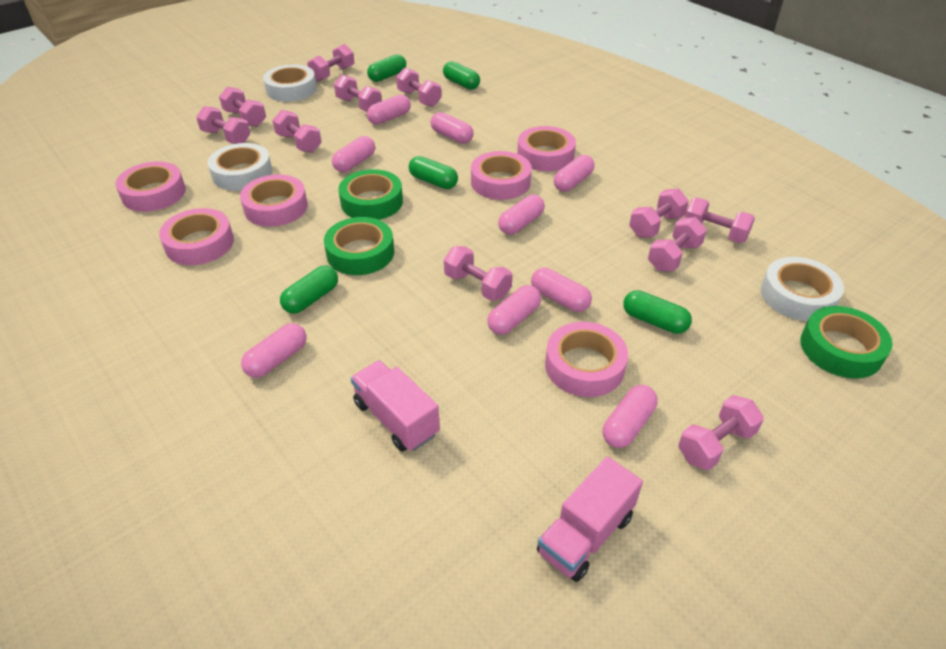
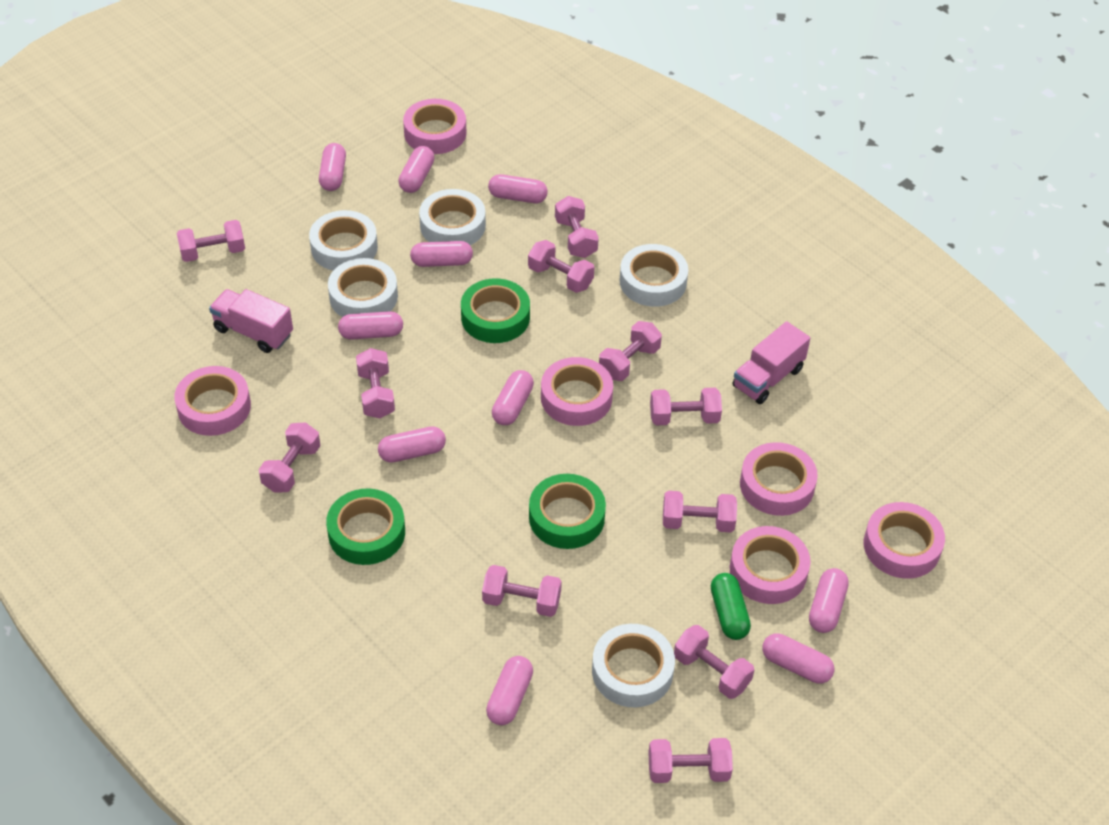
green capsule: [280,266,338,314] [367,54,406,82] [409,156,458,189] [443,61,480,90] [623,290,692,334] = 5 -> [711,573,751,640] = 1
pink capsule: [241,323,307,378] [332,136,375,172] [367,95,411,125] [431,112,473,144] [487,285,541,335] [498,194,545,235] [531,268,592,312] [554,155,595,192] [603,385,658,448] = 9 -> [319,143,346,191] [338,311,403,340] [378,426,446,463] [399,146,435,193] [410,241,473,267] [486,656,533,725] [488,174,548,203] [492,370,534,425] [762,633,834,684] [809,568,849,633] = 10
white tape: [208,143,272,191] [263,64,317,102] [761,257,844,321] = 3 -> [309,210,378,270] [328,258,398,317] [419,189,486,245] [592,624,675,708] [620,244,688,307] = 5

